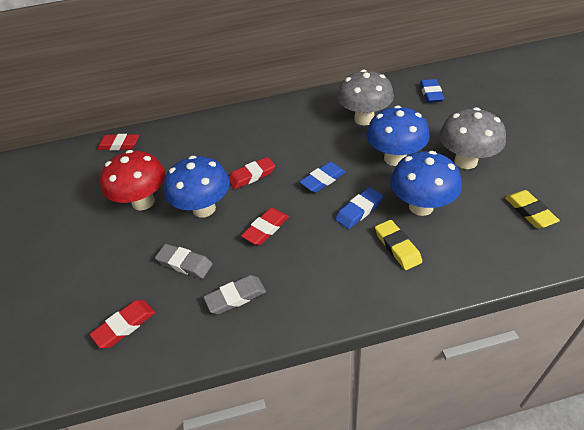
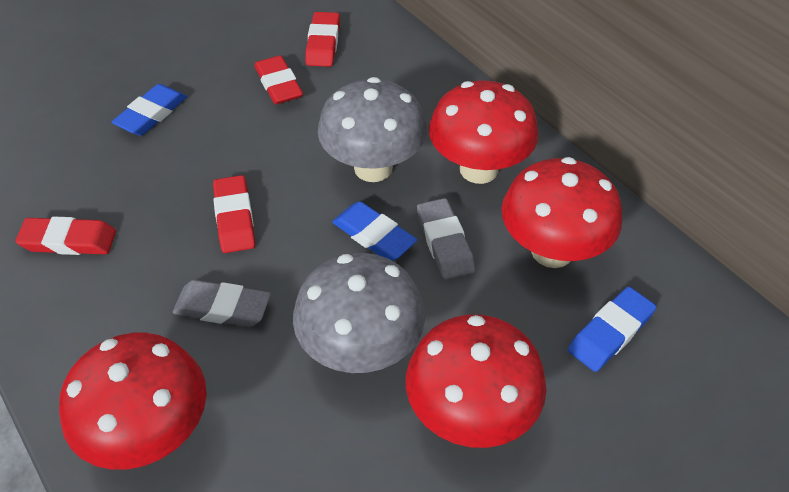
blue mushroom: [164,156,230,218] [366,105,430,166] [390,151,462,216] = 3 -> none = 0
red mushroom: [100,150,165,210] = 1 -> [59,333,207,470] [406,315,547,448] [429,80,538,184] [501,157,622,268] = 4
yellow eraser: [375,220,422,270] [505,190,560,228] = 2 -> none = 0

